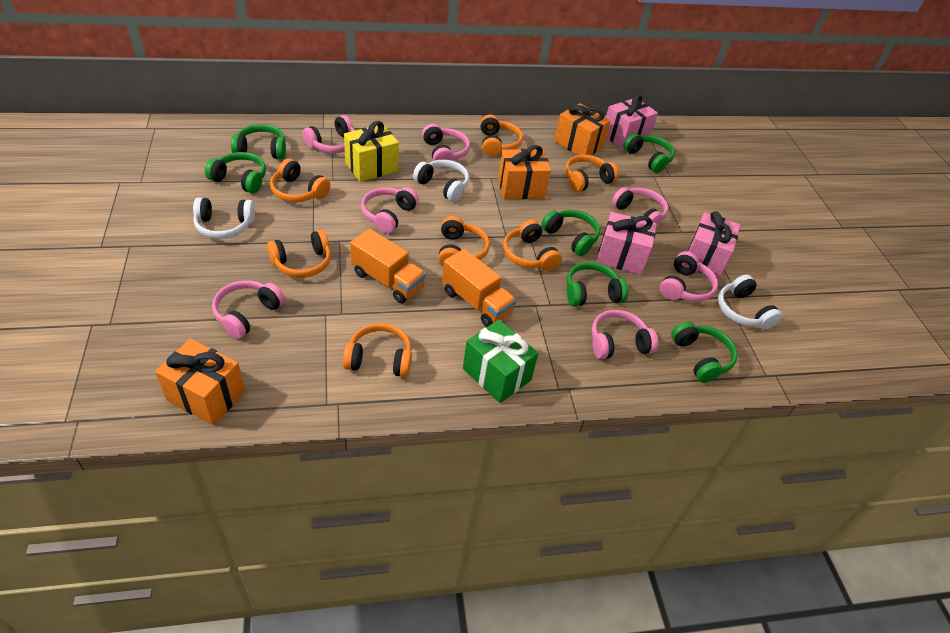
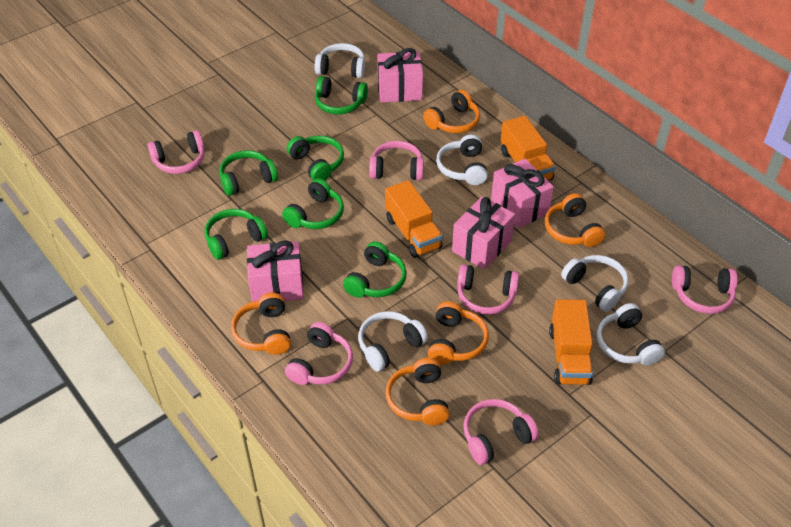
green gift: [463,320,538,403] = 1 -> none = 0
orange gift: [155,338,245,425] [498,145,551,199] [554,103,611,155] = 3 -> none = 0
orange headphones: [267,230,331,278] [270,158,330,202] [343,323,412,377] [438,216,490,266] [480,115,523,157] [503,220,562,271] [565,155,619,192] = 7 -> [231,292,291,355] [386,358,449,425] [423,90,480,133] [428,301,489,365] [545,193,606,247] = 5
orange truck: [350,229,426,303] [442,249,517,327] = 2 -> [385,180,443,258] [501,116,556,180] [549,299,593,385] = 3
pink gift: [596,212,657,275] [606,94,658,149] [688,211,740,279] = 3 -> [247,240,304,302] [377,48,423,102] [452,196,515,270] [491,159,554,228] = 4
pink headphones: [212,280,285,339] [302,115,355,153] [361,187,419,234] [422,124,470,161] [591,310,658,359] [612,187,668,227] [660,251,718,302] = 7 -> [148,130,205,174] [285,322,353,385] [369,141,424,180] [457,264,519,315] [463,399,539,465] [672,265,738,314] = 6
white headphones: [193,198,255,239] [413,160,469,202] [718,275,782,329] = 3 -> [315,43,365,78] [358,311,428,372] [436,134,488,185] [561,255,629,312] [597,303,665,366] = 5
yellow gift: [344,121,399,182] = 1 -> none = 0

